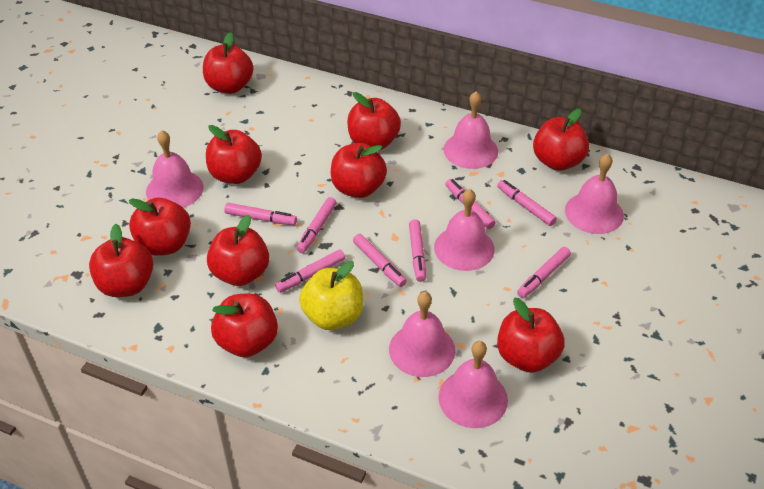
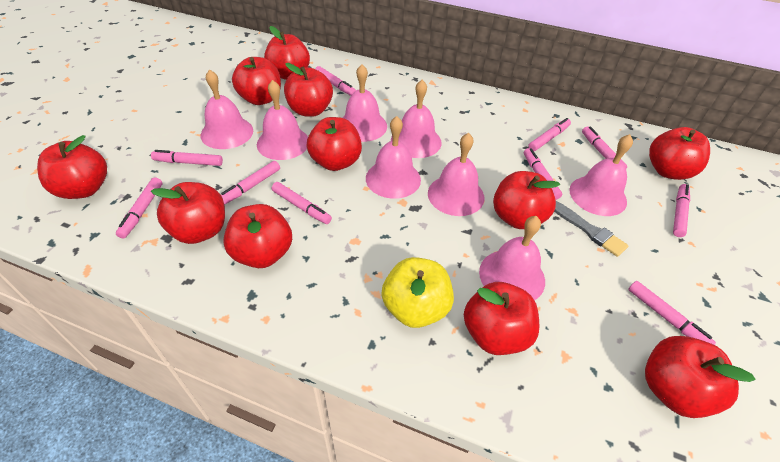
grey brush: none = 0 -> [554,201,628,257] = 1
pink bell: [146,130,204,208] [389,292,455,377] [434,189,495,271] [438,341,508,428] [444,91,498,169] [565,154,624,234] = 6 -> [201,69,253,149] [257,80,308,160] [342,64,387,142] [366,116,421,199] [391,80,442,158] [428,133,484,216] [479,216,545,301] [569,134,633,216] = 8
pink marker: [224,203,297,225] [275,249,345,293] [296,197,337,253] [353,234,407,287] [409,219,426,282] [445,179,496,229] [497,180,557,226] [517,247,571,298] = 8 -> [116,177,163,238] [151,150,223,166] [221,161,280,205] [272,182,332,224] [315,66,356,96] [524,148,562,200] [528,118,571,151] [582,126,627,169] [628,281,716,345] [673,184,690,237] = 10
red apple: [89,224,153,297] [129,198,191,256] [203,32,253,94] [206,125,262,184] [207,215,269,286] [211,293,278,357] [331,143,387,198] [347,92,401,149] [497,298,565,373] [533,109,589,171] = 10 -> [37,135,107,199] [151,182,225,244] [223,204,292,268] [232,57,281,105] [264,26,310,80] [284,63,333,117] [307,117,362,171] [464,282,539,355] [493,171,560,229] [645,336,755,418] [649,127,710,180] = 11

